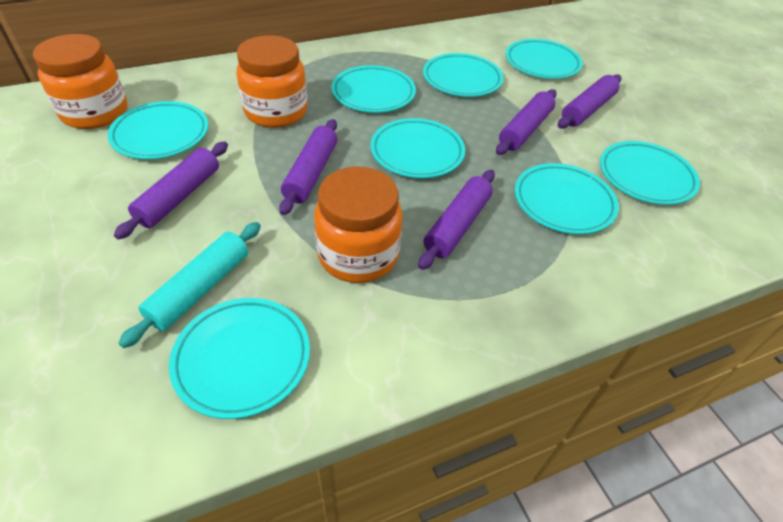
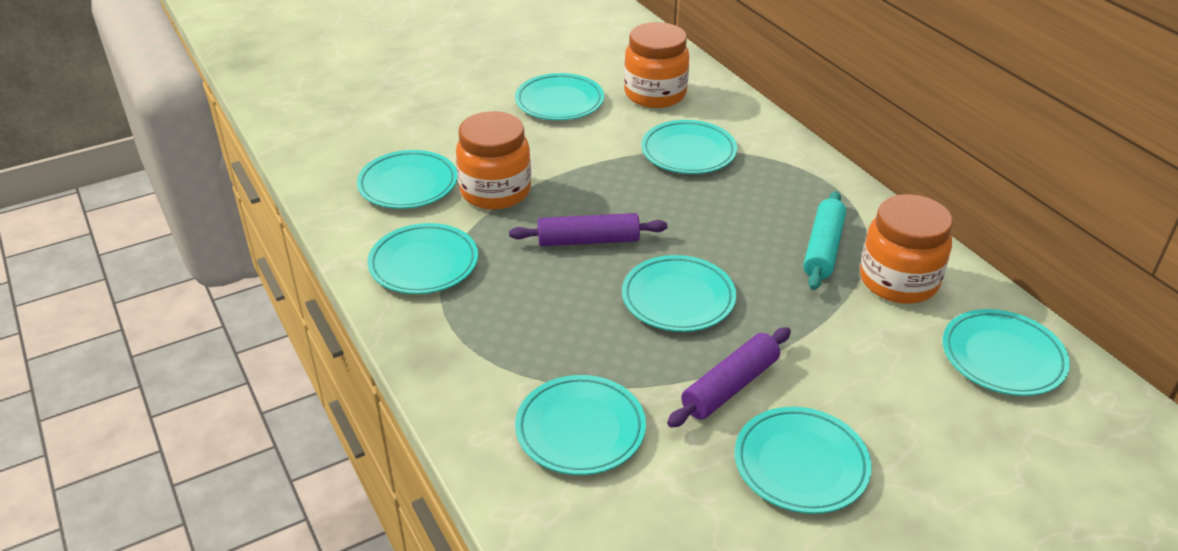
purple rolling pin: [114,141,228,240] [279,119,337,215] [418,170,495,270] [496,89,557,155] [558,74,621,129] = 5 -> [509,213,668,246] [667,327,791,428] = 2

